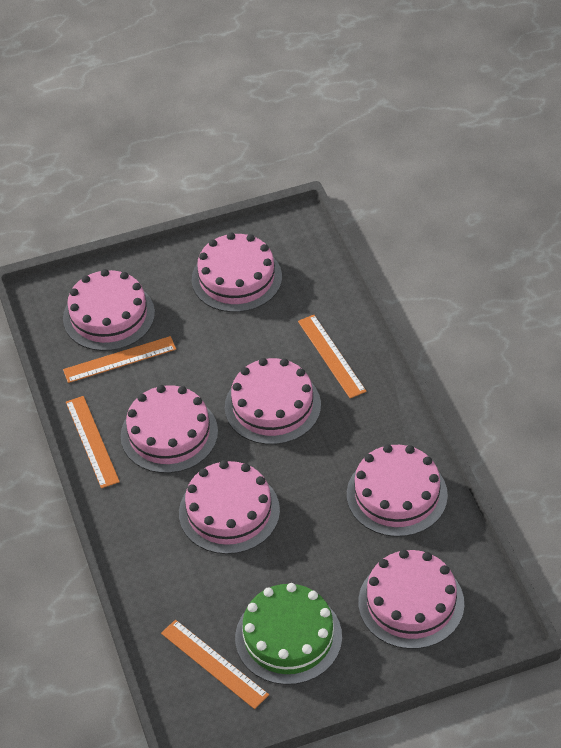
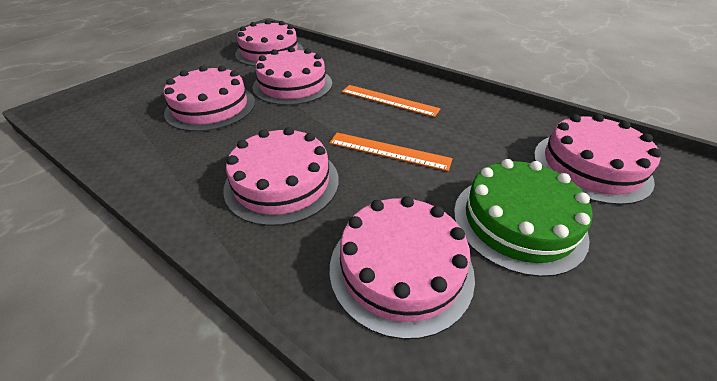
orange ruler: [63,336,176,383] [66,396,120,488] [161,620,269,709] [298,315,367,398] = 4 -> [329,133,453,171] [342,85,441,117] = 2
pink cake: [63,269,155,351] [121,385,218,473] [179,460,280,554] [192,232,282,312] [225,358,321,445] [347,444,448,537] [358,550,464,649] = 7 -> [164,65,255,132] [223,127,339,226] [235,20,304,66] [252,47,332,105] [330,196,475,339] [534,114,661,205] = 6

